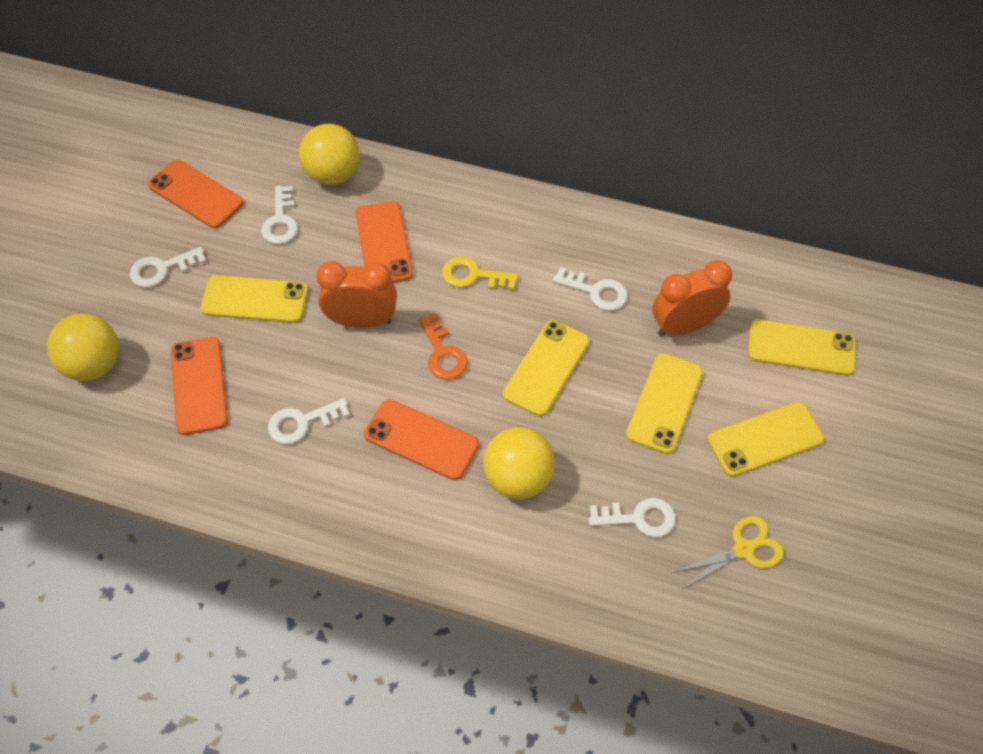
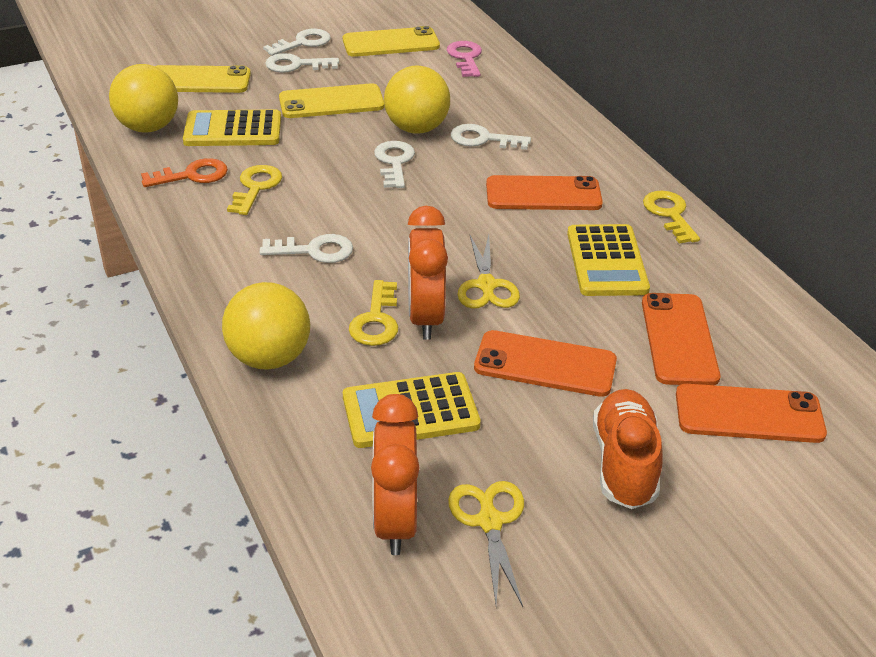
orange shoe: none = 0 -> [593,389,663,509] = 1
pink key: none = 0 -> [447,41,482,77] = 1
yellow calculator: none = 0 -> [183,109,281,146] [343,372,481,448] [567,224,650,296] = 3
yellow key: [442,256,518,290] = 1 -> [227,165,282,215] [349,280,398,346] [643,191,700,244] = 3
yellow phone: [200,275,308,323] [502,320,590,417] [626,353,703,454] [707,402,824,477] [748,319,856,376] = 5 -> [155,65,251,93] [279,83,385,118] [343,26,440,57] = 3
yellow scissors: [672,516,784,589] = 1 -> [448,481,524,607] [457,235,520,308] = 2

